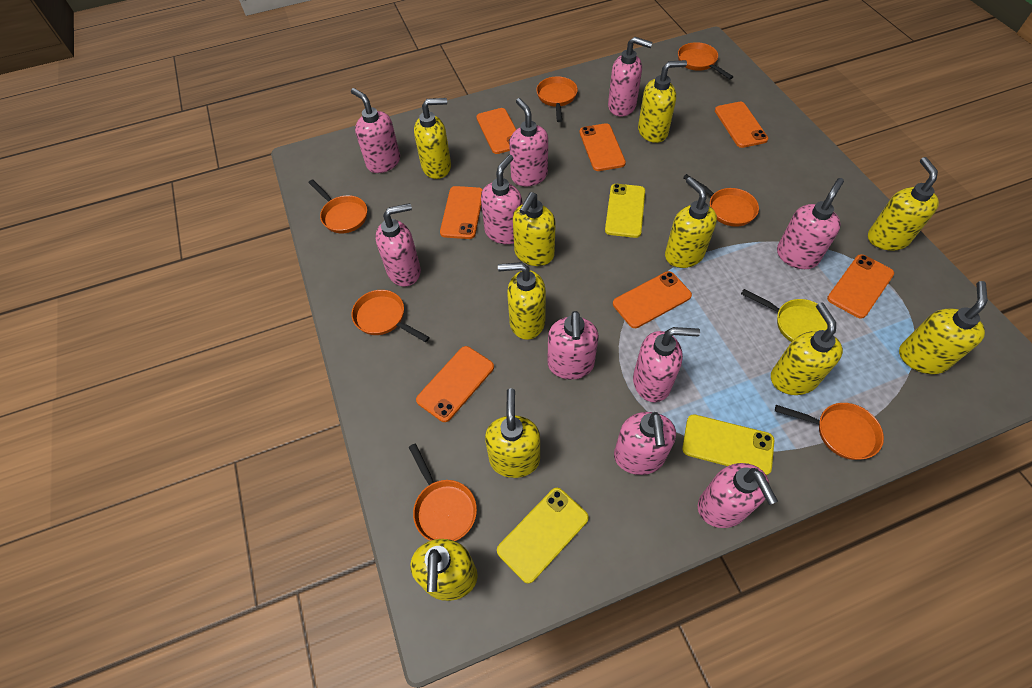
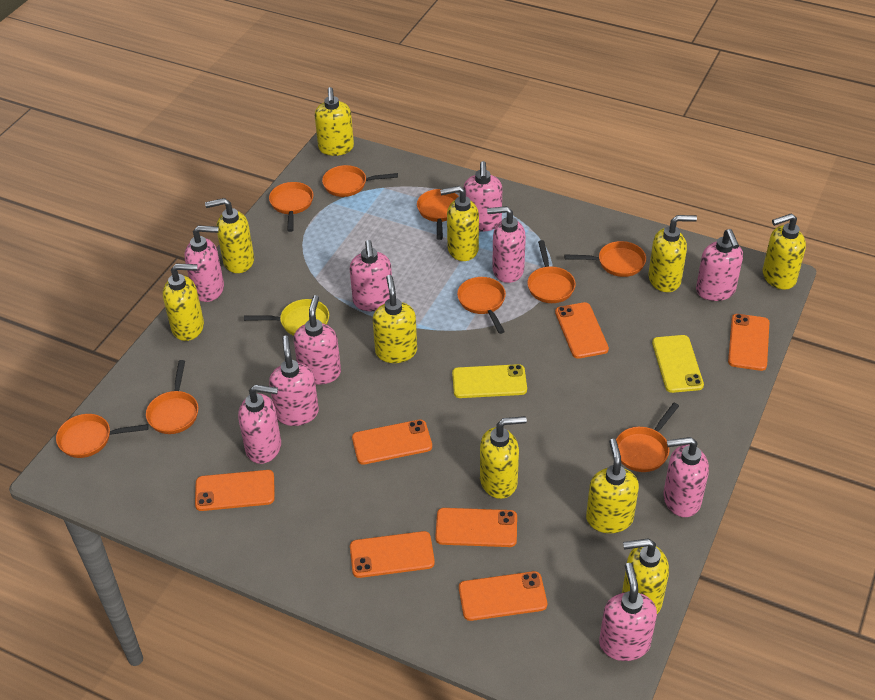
orange pan: [308,179,367,233] [351,290,430,342] [409,444,477,541] [536,76,578,122] [678,42,733,79] [683,174,759,227] [775,403,884,460] = 7 -> [56,414,149,458] [146,360,198,434] [269,182,313,232] [322,165,398,197] [417,189,459,240] [457,277,506,334] [527,240,576,303] [565,241,646,277] [616,403,679,472] = 9
yellow phone: [497,488,589,584] [605,184,645,238] [682,414,774,475] = 3 -> [452,364,527,398] [652,335,704,393] = 2

